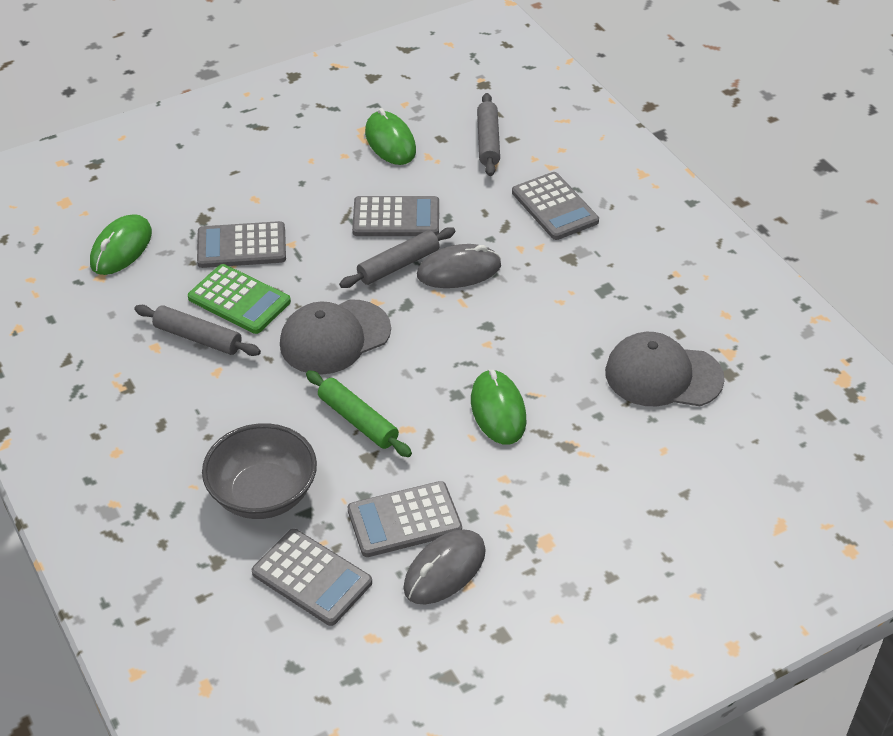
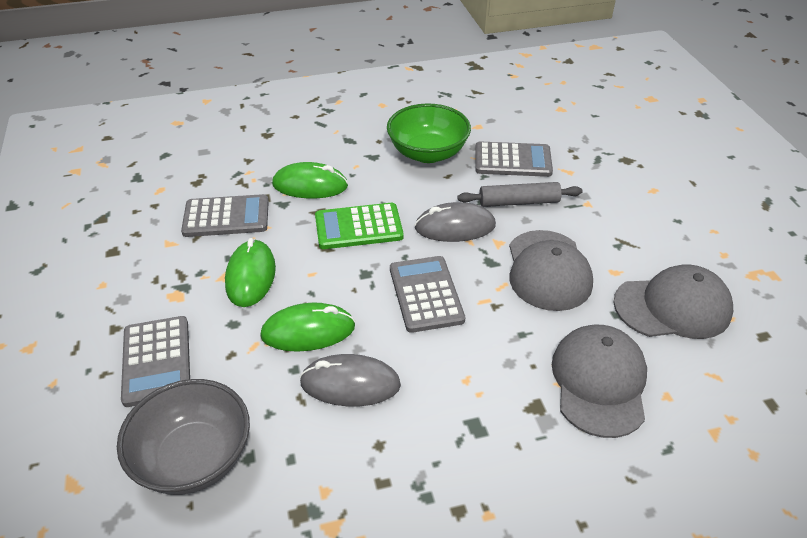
green bowl: none = 0 -> [387,104,471,163] = 1
green rolling pin: [306,370,412,457] = 1 -> none = 0
grey calculator: [197,221,286,268] [252,529,372,626] [347,481,462,557] [352,196,439,236] [512,172,599,240] = 5 -> [121,316,190,407] [181,194,269,237] [390,256,465,333] [475,142,553,177] = 4
grey cap: [280,299,391,375] [605,332,725,406] = 2 -> [509,230,593,311] [552,325,647,438] [614,264,733,339] = 3
grey rolling pin: [134,305,261,356] [339,227,455,288] [477,93,500,176] = 3 -> [457,182,583,207] = 1

